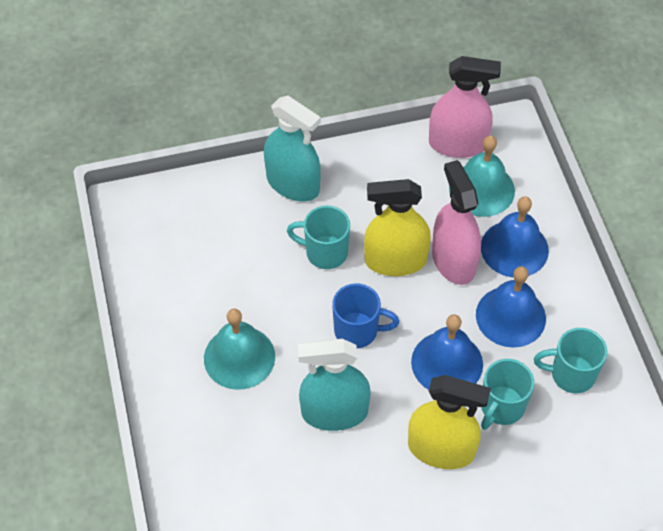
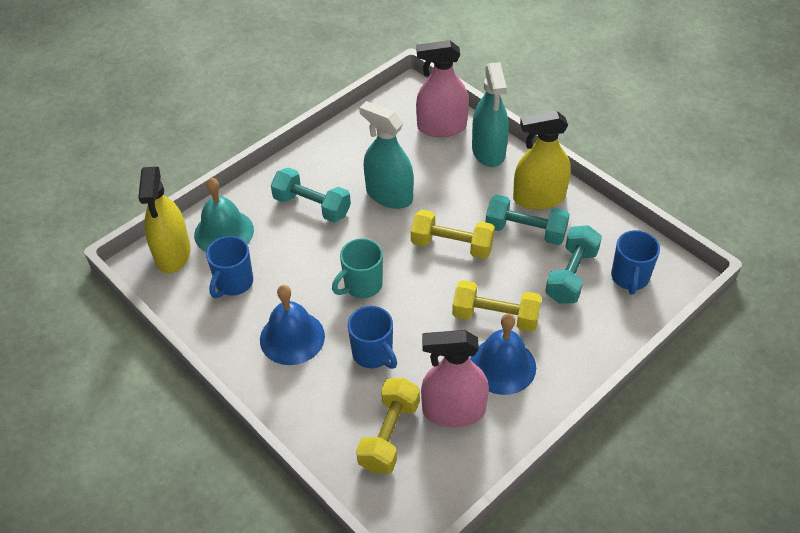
blue bell: [411,314,483,390] [476,266,546,348] [481,196,549,277] = 3 -> [260,285,325,365] [470,313,536,395] = 2
blue mug: [332,283,399,348] = 1 -> [206,236,253,298] [348,306,397,369] [611,230,660,295] = 3
turquoise bell: [204,309,275,390] [449,136,515,217] = 2 -> [194,178,254,252] = 1
turquoise dumbbell: none = 0 -> [271,167,351,223] [486,195,570,245] [545,225,602,304] = 3
turquoise mug: [287,206,350,269] [481,359,534,430] [534,328,607,393] = 3 -> [332,238,383,298] = 1
yellow dumbbell: none = 0 -> [356,378,420,474] [411,210,495,259] [452,280,542,332] = 3

